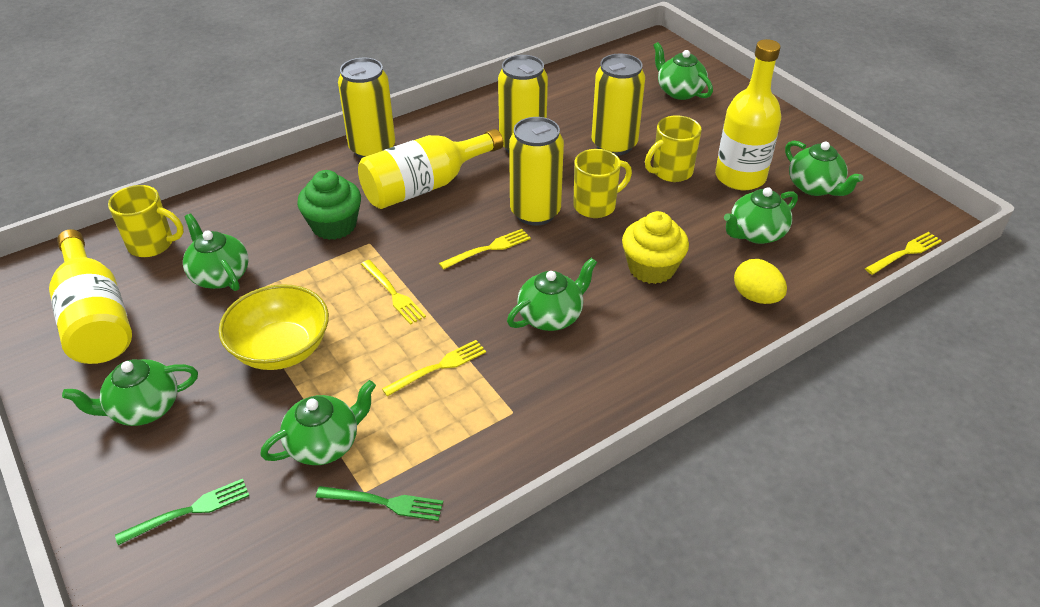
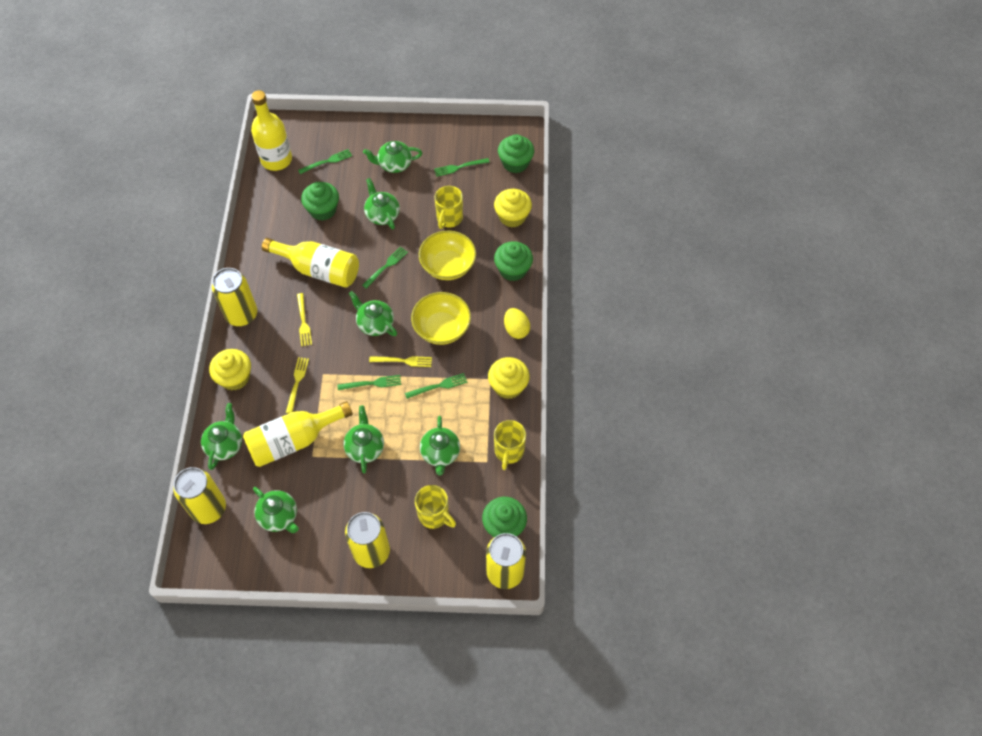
green cupcake: [297,170,361,240] = 1 -> [301,182,339,221] [482,497,527,537] [494,241,533,281] [498,134,534,173] = 4
green fork: [115,479,249,545] [316,486,443,521] = 2 -> [298,149,352,174] [337,375,401,390] [362,247,408,289] [405,373,468,399] [434,158,490,177] = 5
yellow bowl: [219,284,329,370] = 1 -> [411,292,471,345] [419,230,476,280] = 2
yellow cupcake: [622,211,689,284] = 1 -> [209,349,251,390] [488,357,530,399] [494,189,532,227] = 3
yellow fork: [361,260,426,325] [382,340,486,396] [439,229,531,270] [865,232,942,275] = 4 -> [286,357,309,413] [297,293,312,346] [369,356,432,367] = 3

